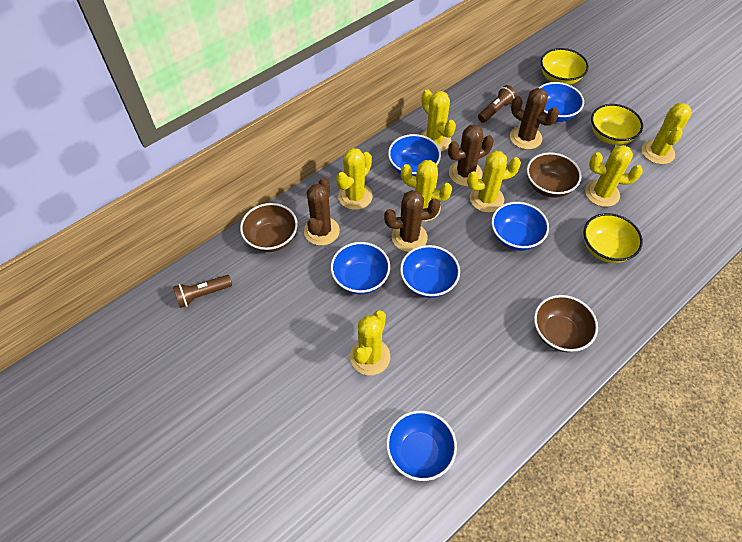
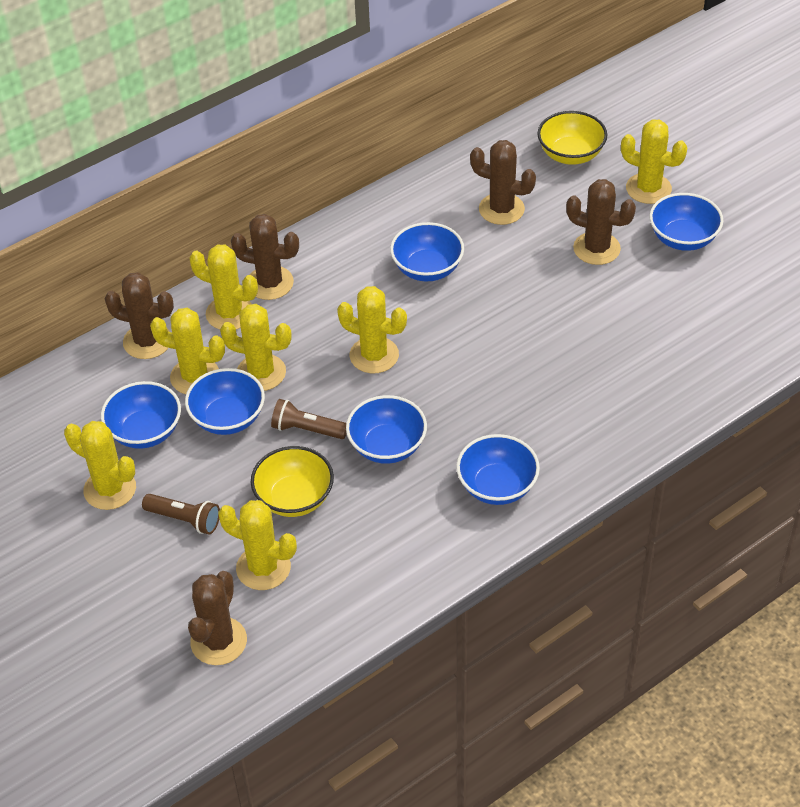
brown bowl: [240,203,298,252] [527,152,582,198] [534,295,598,352] = 3 -> none = 0
brown cactus: [304,177,340,246] [384,190,440,252] [448,125,494,186] [510,88,559,149] = 4 -> [105,272,174,359] [188,571,247,665] [231,214,299,300] [470,140,536,225] [566,179,636,265] = 5
yellow bowl: [541,48,589,85] [583,213,643,263] [591,104,643,145] = 3 -> [251,446,334,517] [537,111,607,165] = 2

